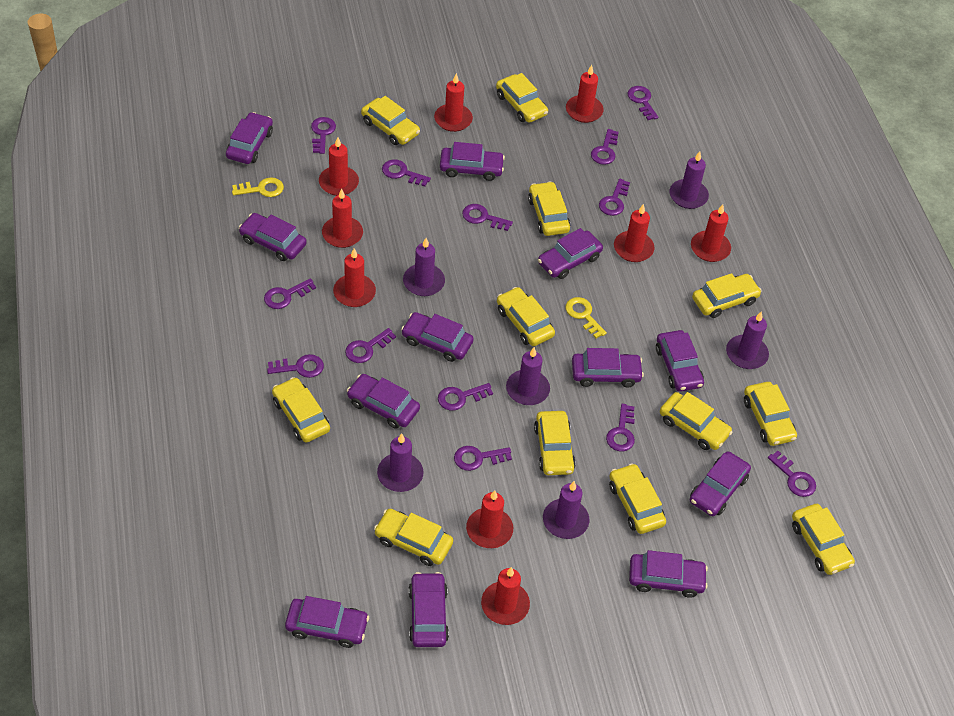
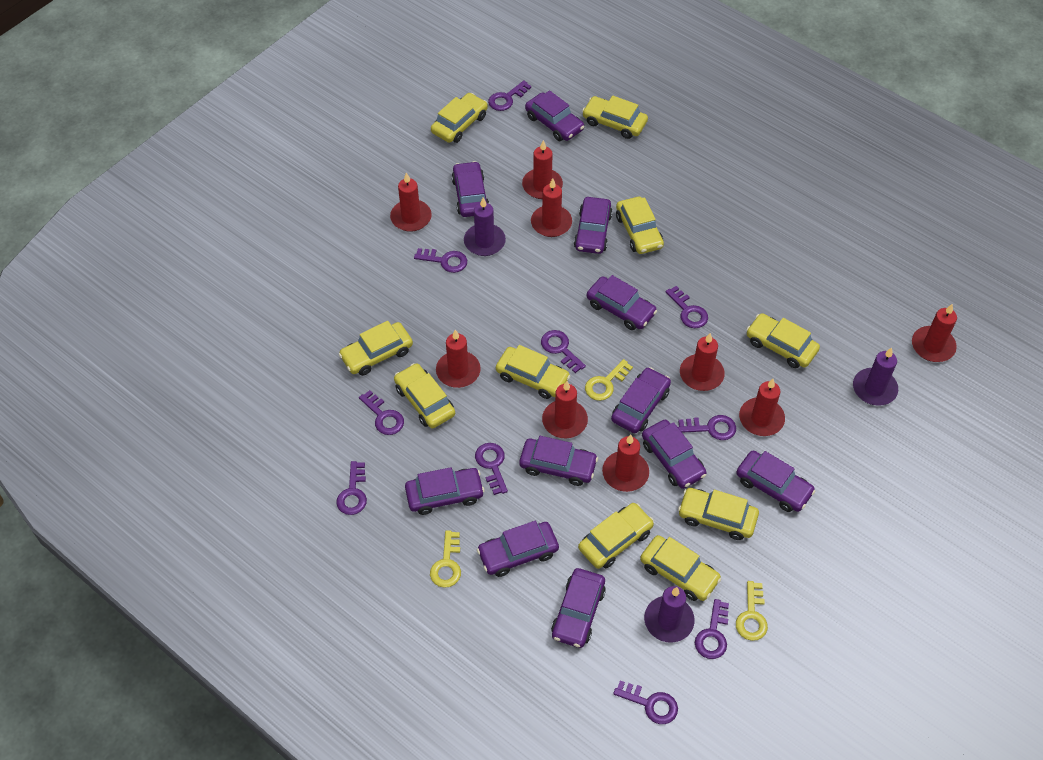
purple candle: [377,433,424,492] [403,238,445,296] [506,347,550,405] [543,481,589,539] [669,151,709,209] [726,311,769,369] = 6 -> [464,197,506,256] [644,586,695,643] [853,347,898,406] = 3
purple car: [226,112,273,164] [239,213,307,261] [285,596,369,648] [347,374,420,429] [401,312,474,362] [409,572,449,647] [440,142,505,181] [538,228,603,279] [572,348,644,388] [629,550,708,598] [656,330,704,392] [690,451,751,516] = 12 -> [405,467,484,515] [451,161,489,217] [477,521,559,577] [519,436,598,486] [525,90,584,141] [551,568,606,648] [574,197,613,254] [587,275,657,330] [611,367,671,433] [642,420,707,489] [736,451,815,512] = 11
purple key: [264,278,316,309] [267,354,324,378] [311,117,336,154] [345,328,396,363] [382,159,431,187] [438,383,493,411] [454,446,512,471] [462,204,513,231] [591,129,619,165] [599,179,630,216] [606,404,635,451] [627,86,658,120] [768,451,816,497] = 13 -> [336,461,367,515] [359,390,404,435] [414,248,467,273] [475,443,508,495] [488,80,531,111] [541,330,586,373] [613,680,678,724] [666,286,708,328] [678,415,736,440] [695,599,729,659] = 10
yellow car: [272,377,330,442] [361,96,420,145] [374,509,453,566] [496,73,548,123] [497,287,555,346] [528,181,570,236] [534,411,576,475] [609,463,666,534] [660,392,733,450] [692,273,762,318] [744,382,797,446] [792,504,855,575] = 12 -> [339,321,413,376] [394,363,455,428] [431,93,488,143] [496,345,570,399] [578,503,654,569] [582,96,648,139] [616,197,664,254] [640,535,721,601] [678,488,759,540] [746,313,820,368] = 10
yellow key: [232,177,284,197] [565,297,607,338] = 2 -> [430,530,461,588] [585,359,633,401] [736,581,768,641] = 3

